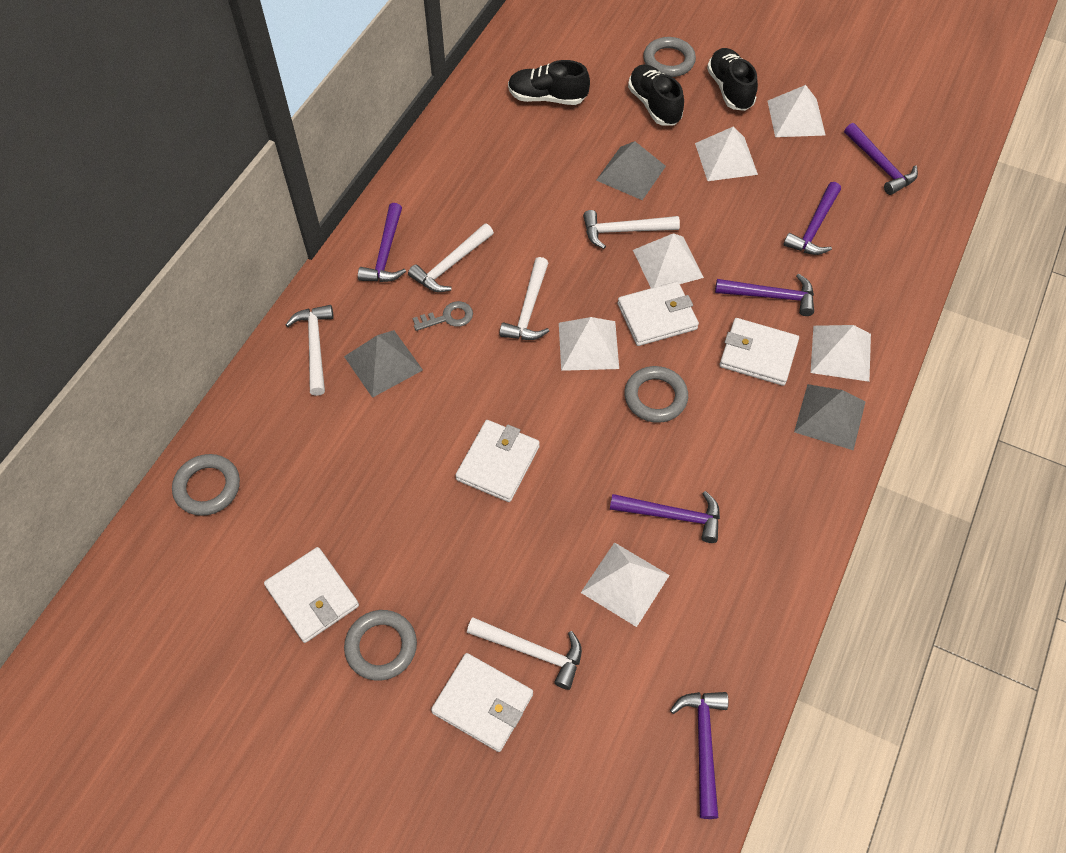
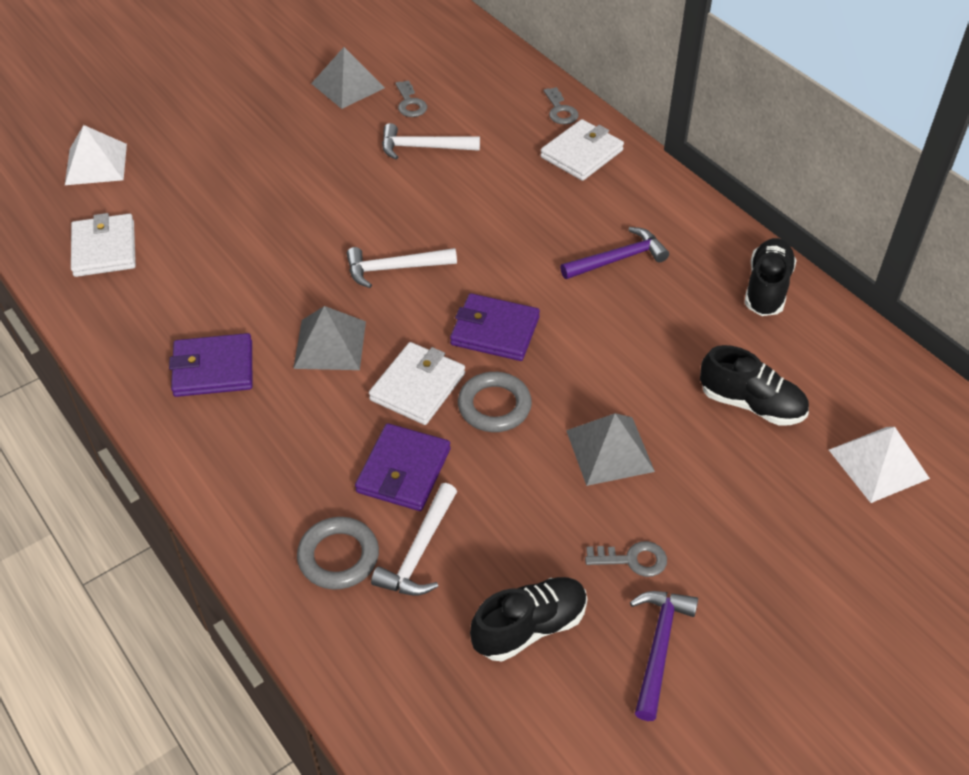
grey key: [413,301,473,331] = 1 -> [396,80,427,117] [544,87,579,124] [585,541,667,577] = 3
grey ring: [172,454,240,516] [344,610,417,681] [624,366,688,423] [643,37,696,77] = 4 -> [297,517,379,589] [458,372,532,432] = 2
purple hammer: [358,203,406,282] [610,491,720,543] [670,692,728,819] [715,274,814,316] [784,182,841,255] [844,123,918,195] = 6 -> [560,227,669,279] [630,591,698,721] = 2
purple wallet: none = 0 -> [169,333,252,397] [355,423,450,511] [450,293,540,361] = 3
white hammer: [286,305,334,396] [408,223,494,292] [467,617,582,690] [499,257,549,340] [583,210,680,249] = 5 -> [347,247,457,288] [371,483,457,596] [382,123,480,160] = 3
white pyramid: [559,317,619,371] [581,542,670,627] [633,233,704,288] [695,127,758,181] [768,85,826,137] [811,325,871,382] = 6 -> [65,125,127,185] [829,427,930,503] = 2
white wallet: [264,547,359,643] [431,653,533,752] [455,420,540,502] [618,281,699,346] [720,318,799,386] = 5 -> [71,213,136,277] [369,342,465,425] [540,119,624,181] = 3

